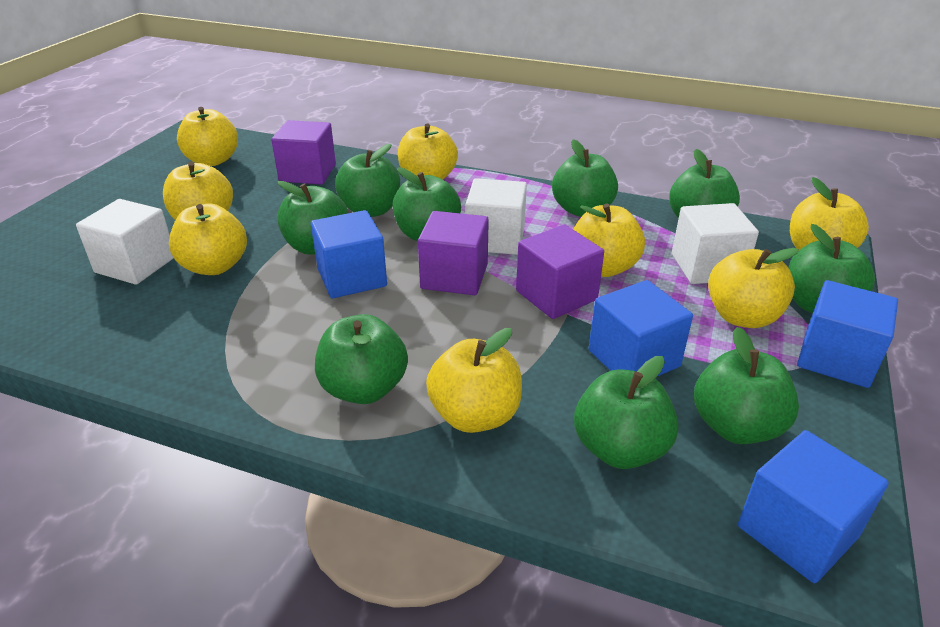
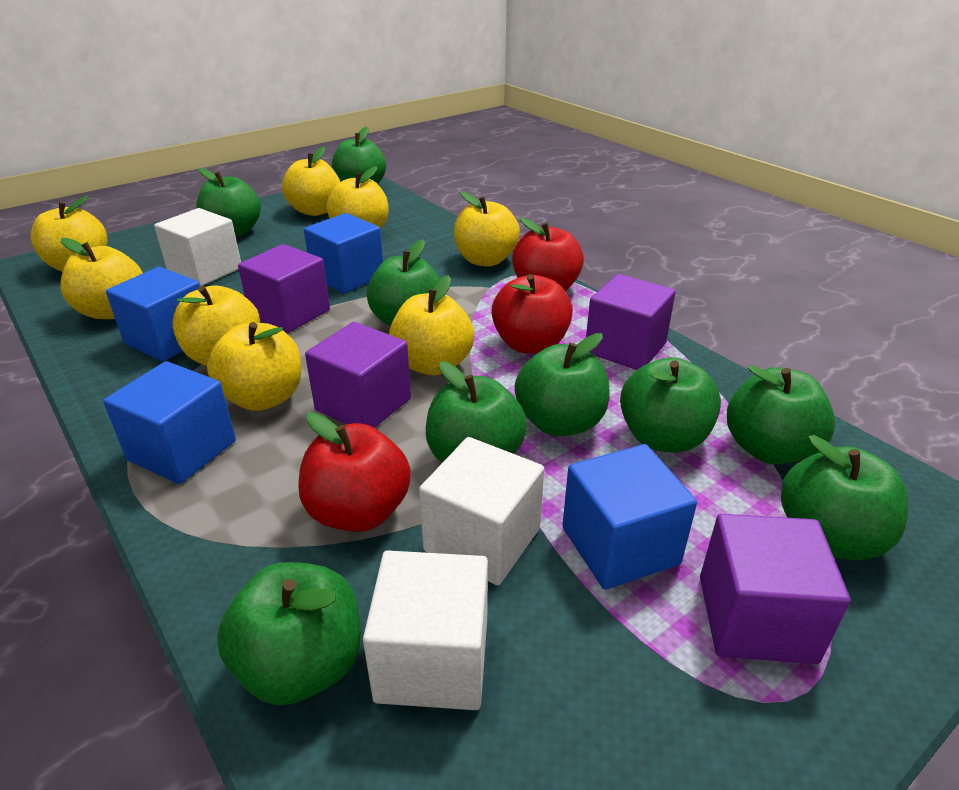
purple cube: [271,120,336,184] [418,211,489,295] [516,225,604,319] = 3 -> [238,244,330,333] [305,322,411,428] [586,274,676,370] [700,514,850,664] = 4
red apple: none = 0 -> [299,412,411,532] [491,274,573,354] [512,217,584,291] = 3

